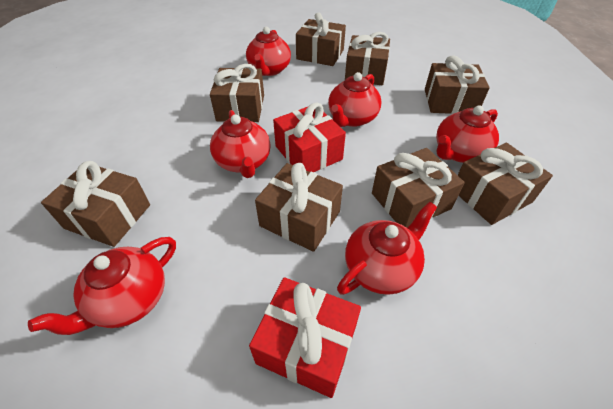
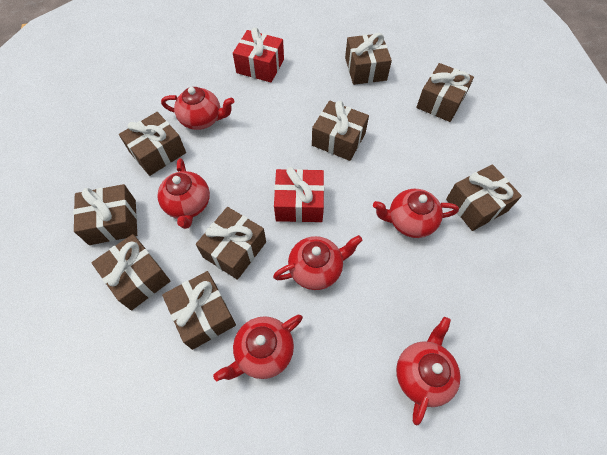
brown gift: [41,161,150,247] [210,64,264,122] [255,163,343,252] [296,12,346,66] [345,32,390,85] [372,148,465,228] [425,55,490,114] [458,143,553,225] = 8 -> [73,184,137,245] [91,234,170,310] [119,112,186,176] [162,271,236,350] [196,207,266,280] [312,101,369,161] [345,33,392,85] [416,63,474,122] [446,164,522,231] = 9

